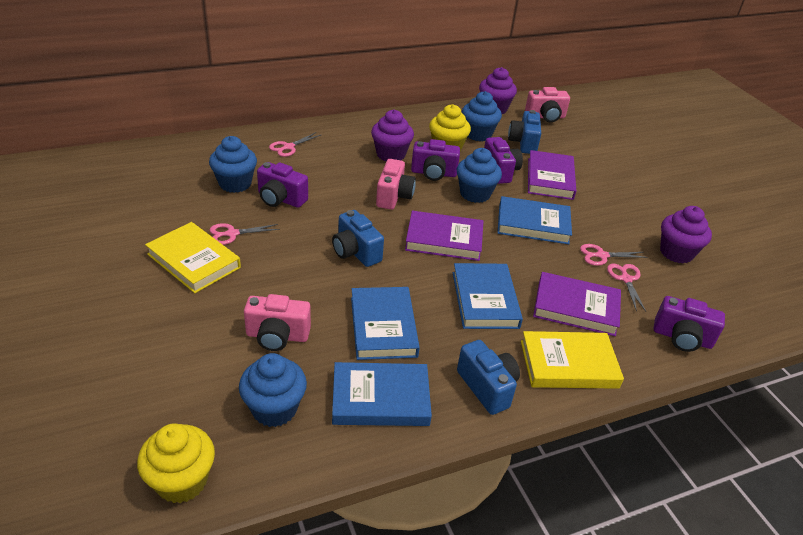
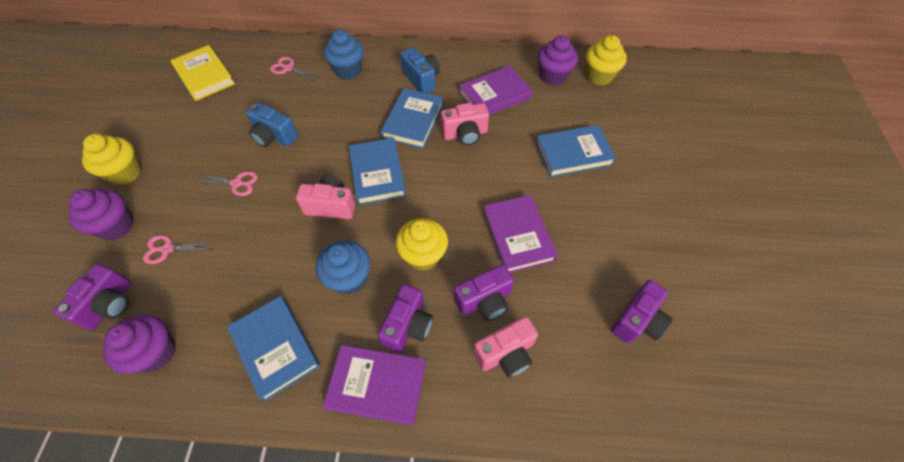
blue camera: [332,210,384,267] [457,340,520,415] [508,110,541,154] = 3 -> [246,102,298,147] [400,47,440,93] = 2
blue cupcake: [209,136,257,193] [239,353,307,427] [456,148,502,203] [462,91,502,141] = 4 -> [316,241,370,295] [324,29,364,80] = 2
pink scissors: [210,223,280,245] [269,132,321,157] [580,244,648,266] [607,264,646,312] = 4 -> [143,235,213,264] [194,171,258,196] [270,57,319,81] = 3
yellow book: [145,222,241,293] [521,331,624,389] = 2 -> [170,45,235,101] = 1
yellow cupcake: [137,424,215,503] [429,104,471,151] = 2 -> [82,134,142,185] [395,218,448,271] [586,35,627,85] = 3

